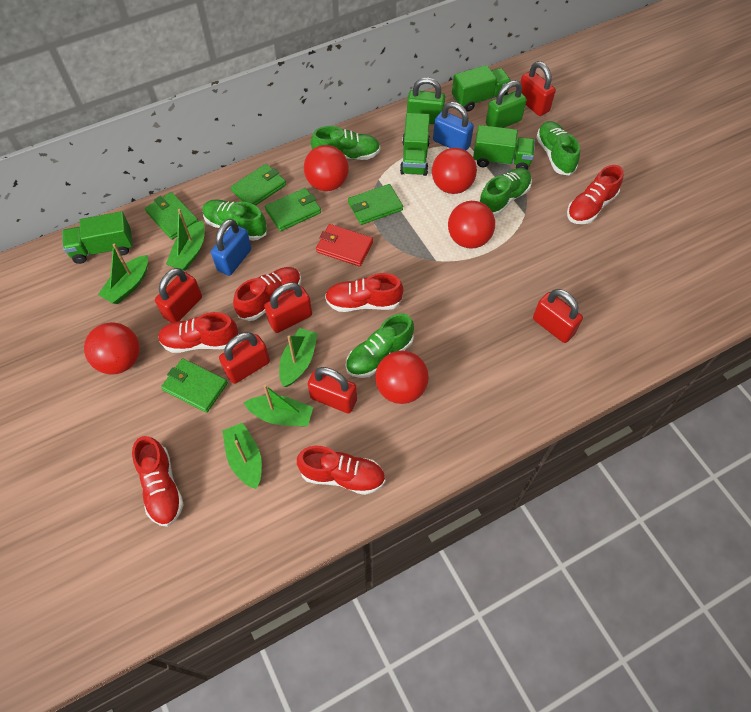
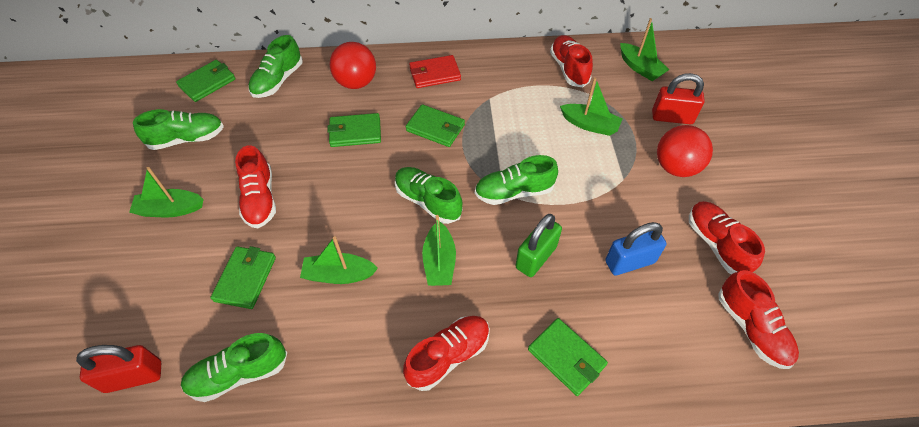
blue padlock: [211,219,251,276] [433,102,474,151] = 2 -> [605,222,667,275] = 1
green padlock: [407,77,445,124] [486,80,527,128] = 2 -> [515,214,562,277] = 1
green truck: [62,211,133,264] [400,113,430,176] [452,65,511,112] [473,125,535,169] = 4 -> none = 0
red ball: [84,322,140,374] [304,145,349,191] [375,351,429,404] [432,147,477,194] [448,201,495,249] = 5 -> [330,42,376,89] [657,125,713,177] = 2
red padlock: [155,268,202,323] [219,332,270,384] [264,282,312,333] [308,367,357,413] [520,61,556,116] [533,289,583,343] = 6 -> [76,345,161,393] [652,73,705,124] = 2
red shoe: [132,436,184,527] [158,312,239,353] [233,267,301,321] [297,446,386,495] [325,273,404,312] [567,165,624,224] = 6 -> [235,145,276,228] [403,316,490,391] [550,35,593,87] [689,201,765,274] [718,270,799,369] = 5

